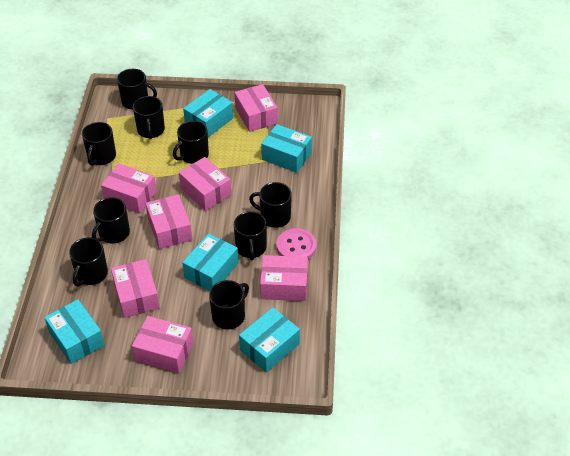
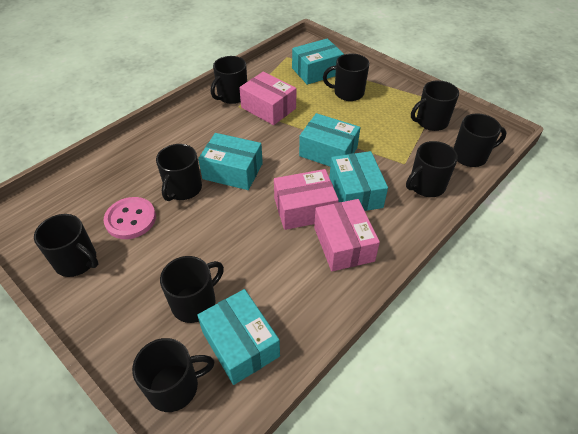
pink box: [101,163,157,214] [111,259,160,318] [132,316,193,373] [146,194,192,249] [179,157,231,211] [235,84,278,132] [260,255,308,301] = 7 -> [239,72,297,125] [274,169,339,230] [314,199,380,271] = 3

